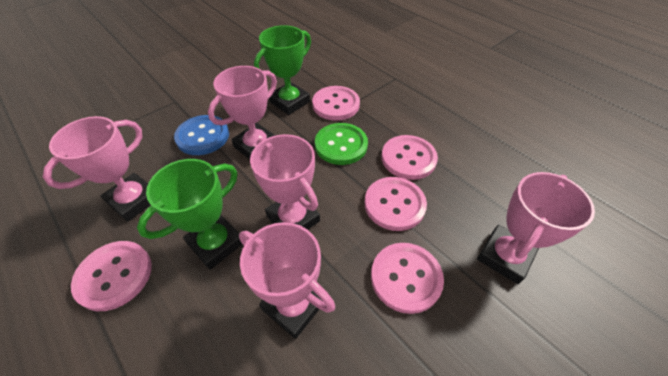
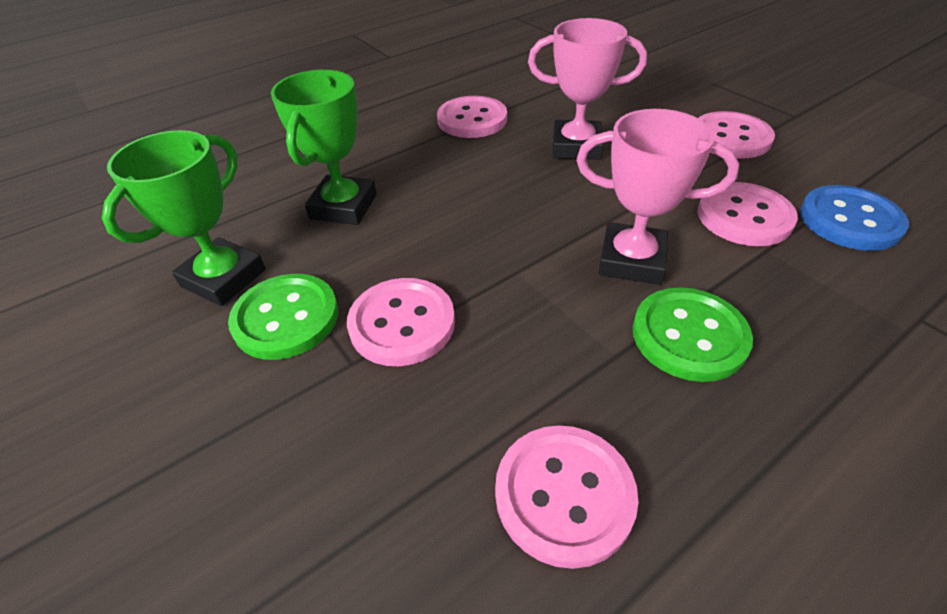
green button: [315,123,368,165] = 1 -> [228,274,338,360] [633,287,753,382] = 2
pink trophy: [43,116,150,222] [208,66,277,159] [239,222,335,339] [250,134,320,230] [477,172,595,284] = 5 -> [528,18,647,160] [576,109,739,285] = 2

